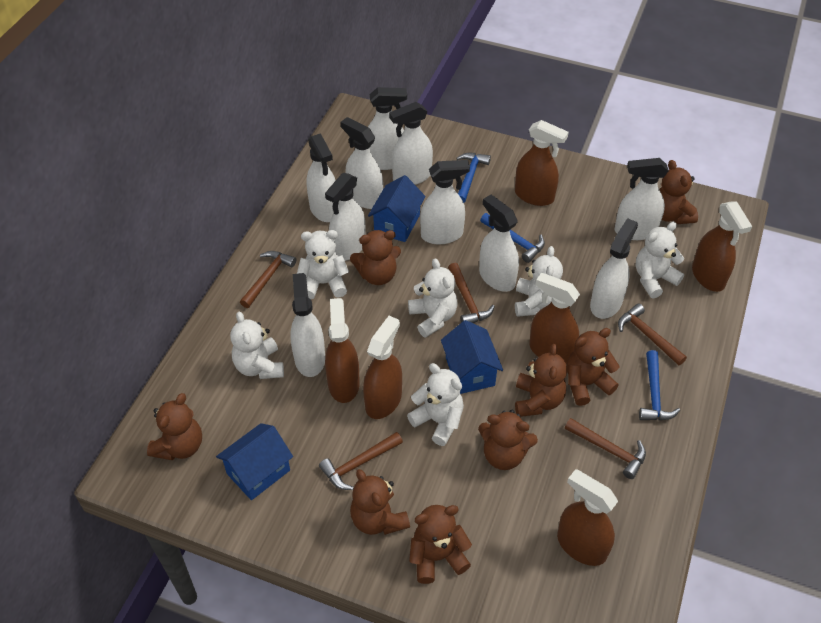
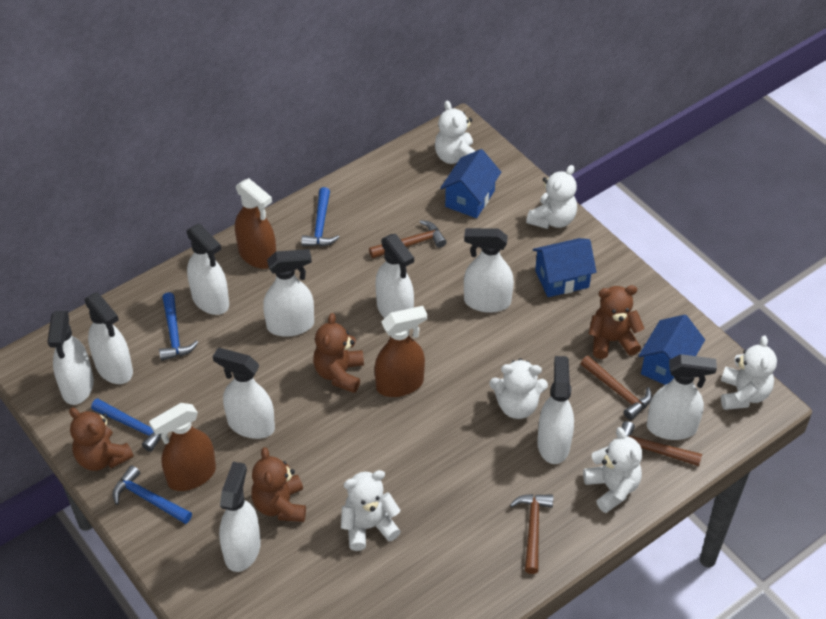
blue hammer: [457,153,491,203] [480,213,545,263] [639,350,680,420] = 3 -> [91,398,161,452] [112,465,192,524] [159,292,198,361] [301,187,340,247] = 4
brown hammer: [240,251,296,308] [319,432,403,490] [448,263,495,323] [565,418,646,479] [618,303,687,365] = 5 -> [369,220,447,258] [510,494,553,574] [580,356,652,420] [622,421,702,466] = 4
brown spray bottle: [325,298,360,403] [363,316,402,419] [515,120,569,206] [529,273,580,364] [557,469,618,566] [692,201,752,292] = 6 -> [149,403,216,491] [235,178,276,269] [374,306,427,397] = 3
brown teddy bear: [147,393,202,460] [350,230,401,285] [350,469,410,535] [409,505,472,584] [478,410,538,470] [515,344,567,417] [567,328,620,406] [659,160,698,224] = 8 -> [69,407,134,471] [251,447,306,522] [313,313,364,393] [589,285,645,359] = 4

